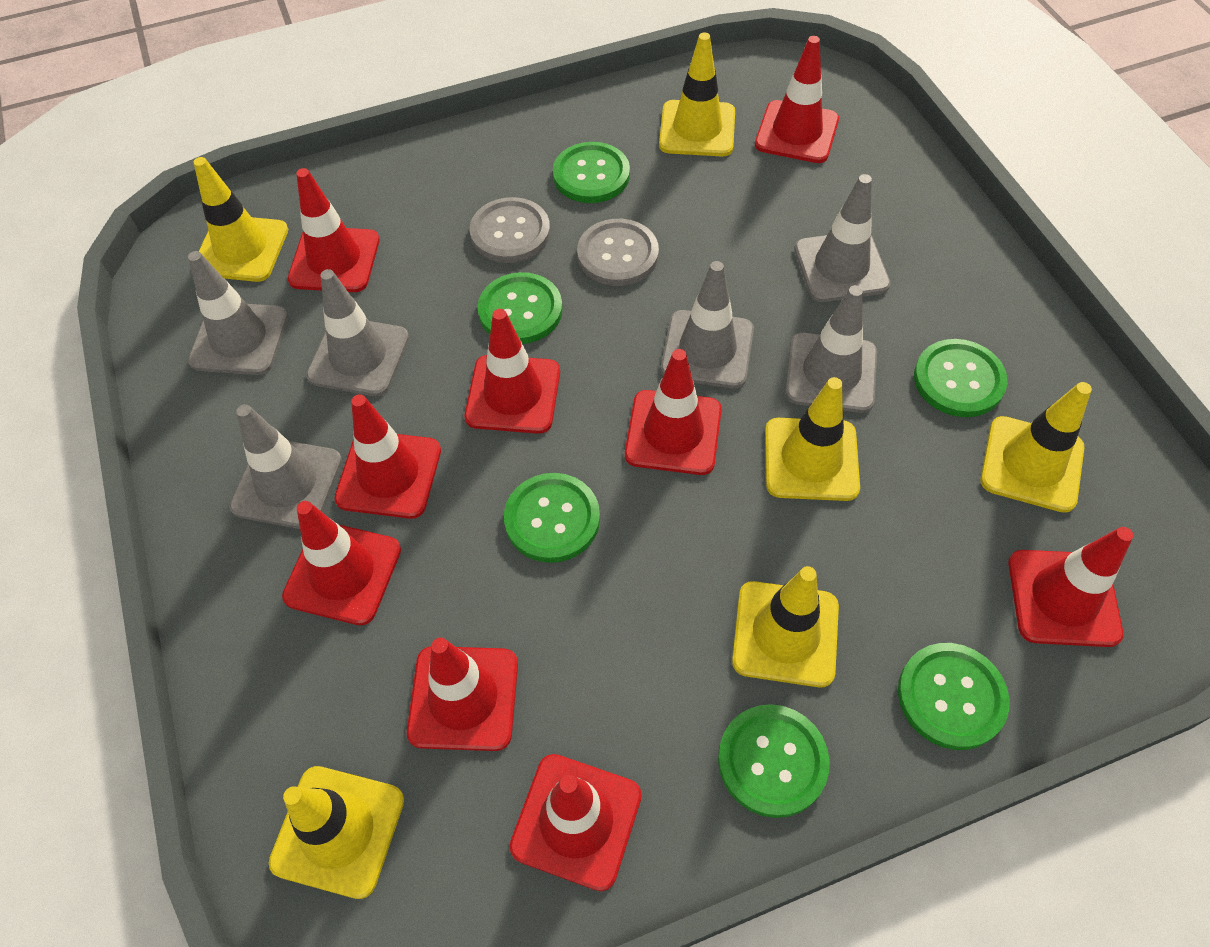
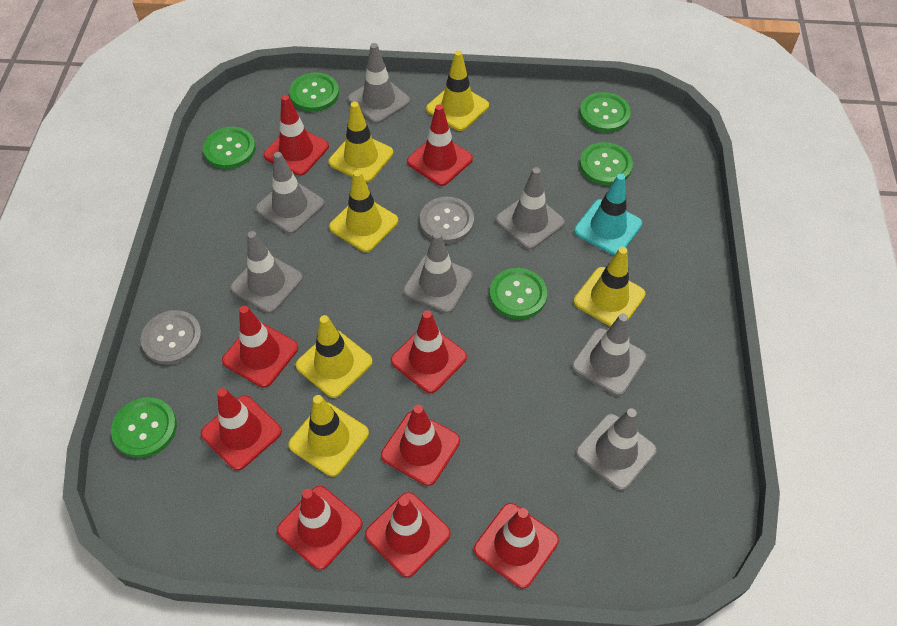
grey traffic cone: [188,251,288,375] [229,404,342,529] [306,269,409,396] [661,261,754,389] [785,285,877,413] [794,174,891,302] = 6 -> [230,231,303,313] [256,152,325,234] [348,43,410,124] [403,232,473,313] [495,167,565,250] [572,314,647,396] [576,408,657,491] = 7
turquoise traffic cone: none = 0 -> [574,174,642,255] = 1

